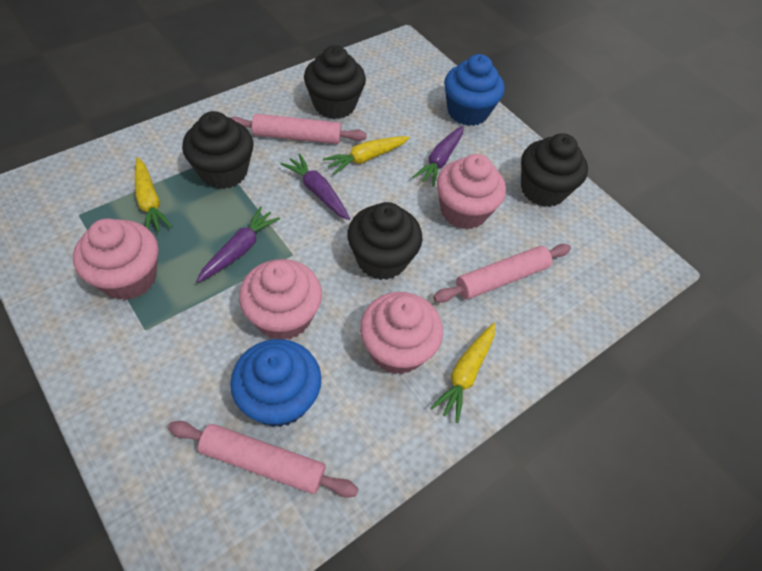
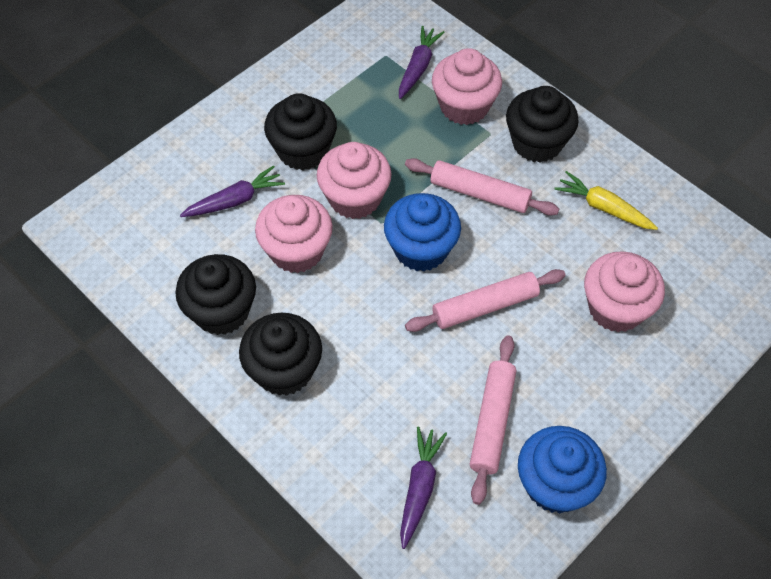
yellow carrot: [135,157,172,232] [323,136,410,175] [430,323,495,423] = 3 -> [554,171,658,230] = 1

